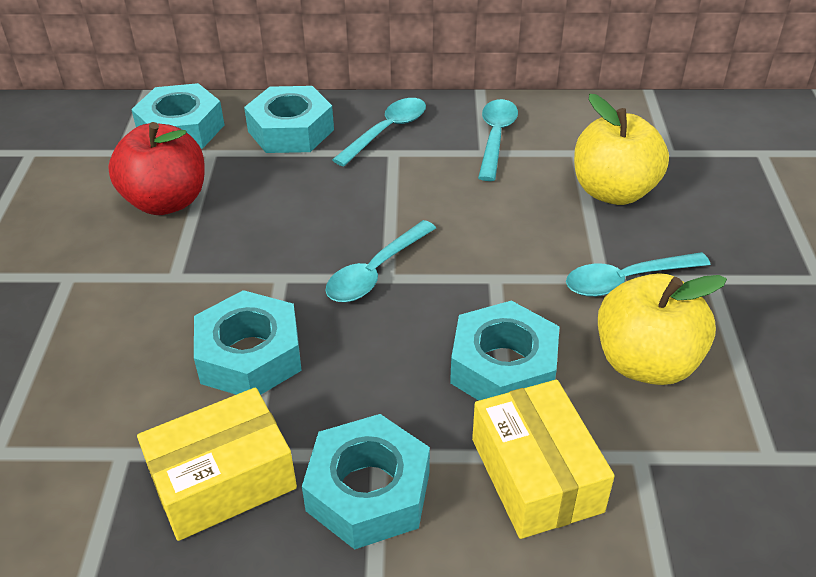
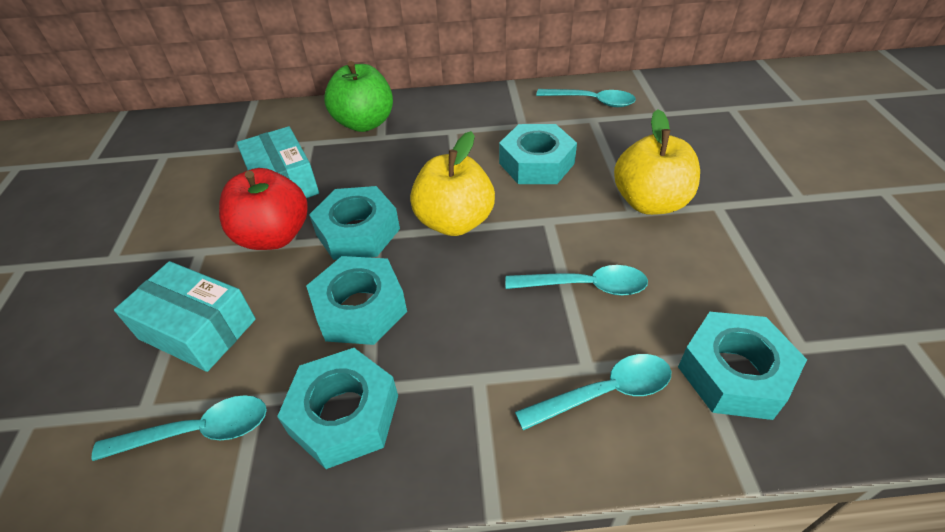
green apple: none = 0 -> [324,61,393,132] = 1
turquoise box: none = 0 -> [114,261,256,372] [237,126,319,198] = 2
yellow box: [137,387,297,541] [472,380,615,539] = 2 -> none = 0

